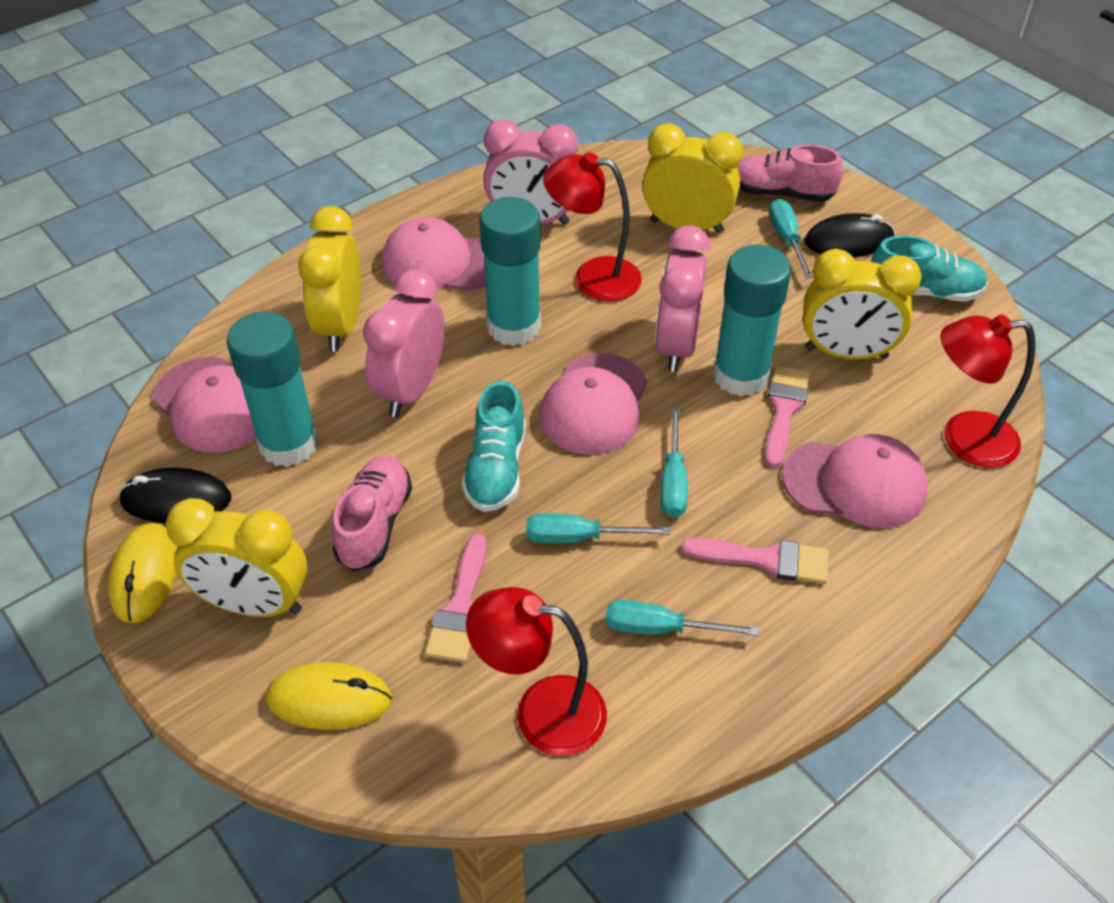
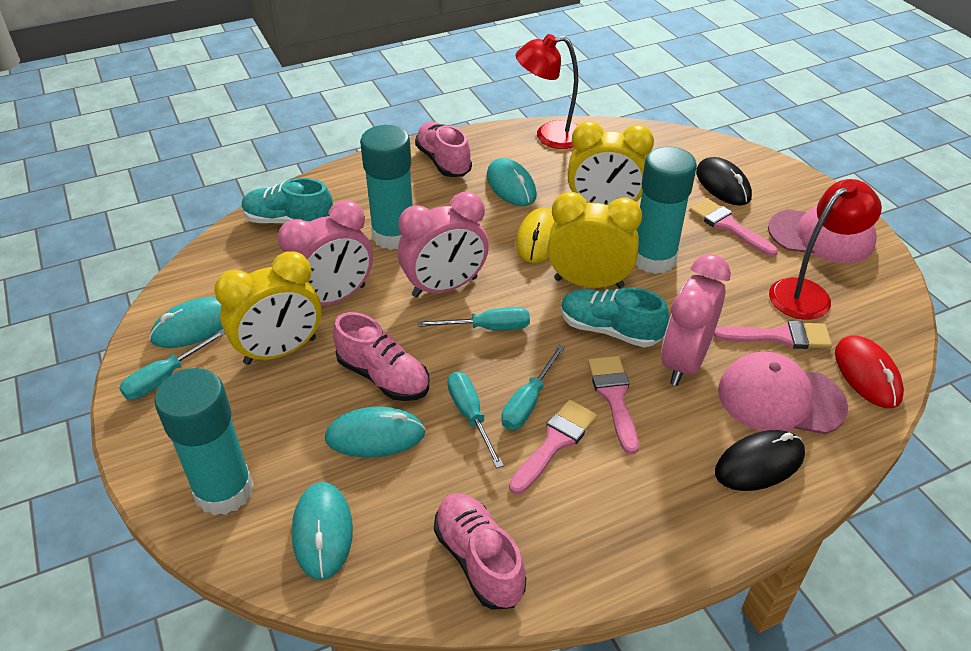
pink brush: [425,534,487,663] [681,538,829,584] [765,365,810,468] = 3 -> [509,400,597,494] [588,356,639,454] [689,198,778,256] [714,321,832,349] = 4
pink cap: [152,357,257,453] [382,217,486,291] [539,353,647,455] [782,434,928,528] = 4 -> [718,352,848,434] [768,205,877,263] = 2
pink shoe: [332,456,412,571] [737,144,843,202] = 2 -> [333,312,429,401] [415,122,472,177] [434,493,526,610] = 3
red lamp: [466,587,607,756] [543,152,642,301] [941,314,1035,468] = 3 -> [516,34,578,149] [769,179,882,320] = 2
red mouse: none = 0 -> [835,335,904,408] = 1
turquoise mouse: none = 0 -> [149,297,223,348] [292,482,353,580] [325,407,425,457] [487,158,537,206] = 4
yellow clock: [166,498,308,617] [298,206,361,352] [642,124,743,234] [803,249,922,360] = 4 -> [214,251,322,365] [547,192,642,288] [568,121,654,205] = 3
yellow mouse: [108,523,177,624] [266,662,392,730] = 2 -> [516,208,555,263] = 1

